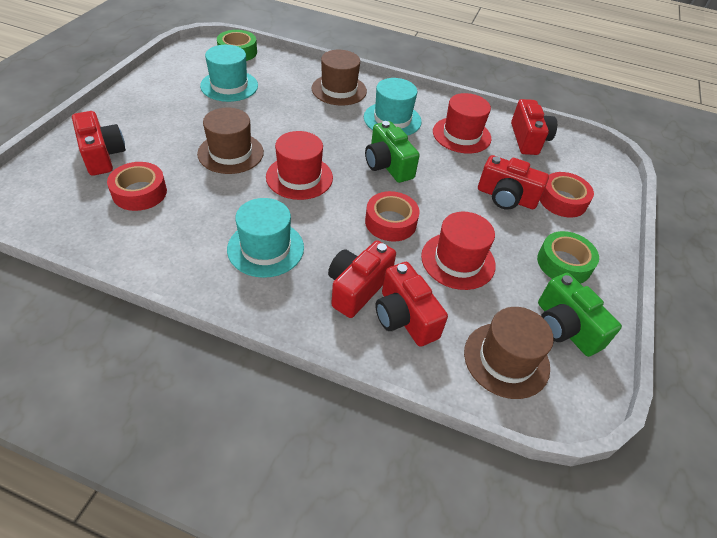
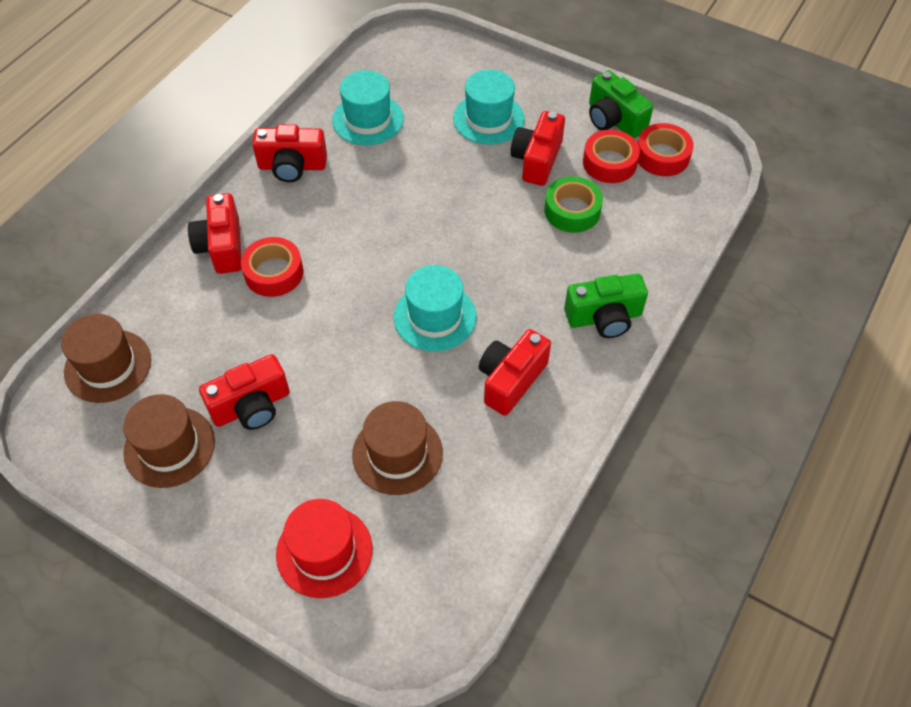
green tape: [217,30,257,61] [537,231,599,284] = 2 -> [544,176,603,233] = 1
red hat: [266,131,333,200] [421,212,496,290] [433,93,491,154] = 3 -> [276,499,372,598] = 1

